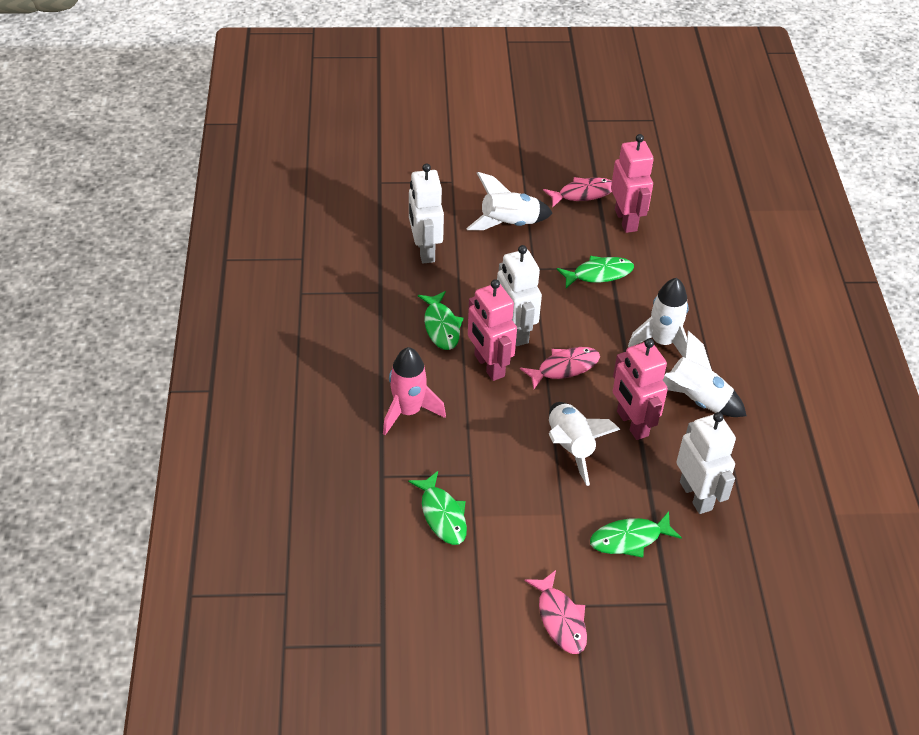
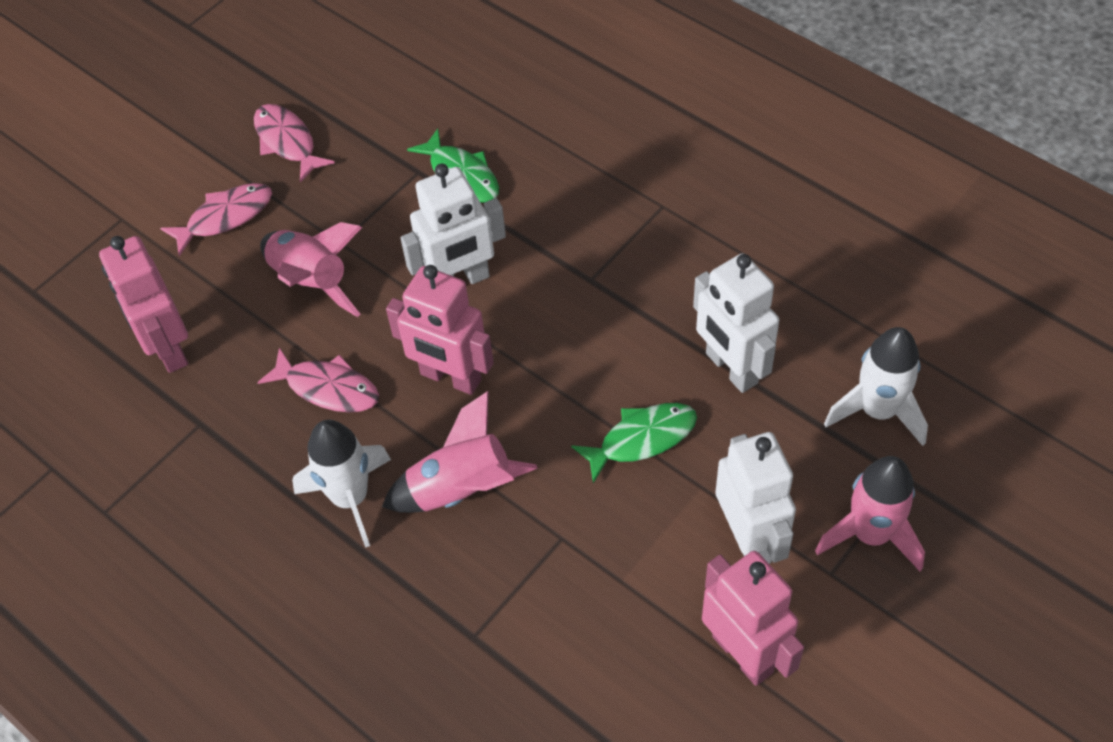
green fish: [408,471,467,545] [418,291,464,350] [557,256,634,288] [590,511,682,558] = 4 -> [407,129,499,203] [571,403,697,483] = 2
pink rocket: [383,347,446,435] = 1 -> [260,222,362,317] [382,391,538,513] [815,456,925,571] = 3
white rocket: [466,172,553,230] [549,402,620,486] [628,278,689,358] [663,331,747,417] = 4 -> [292,420,391,548] [824,327,928,446] = 2

